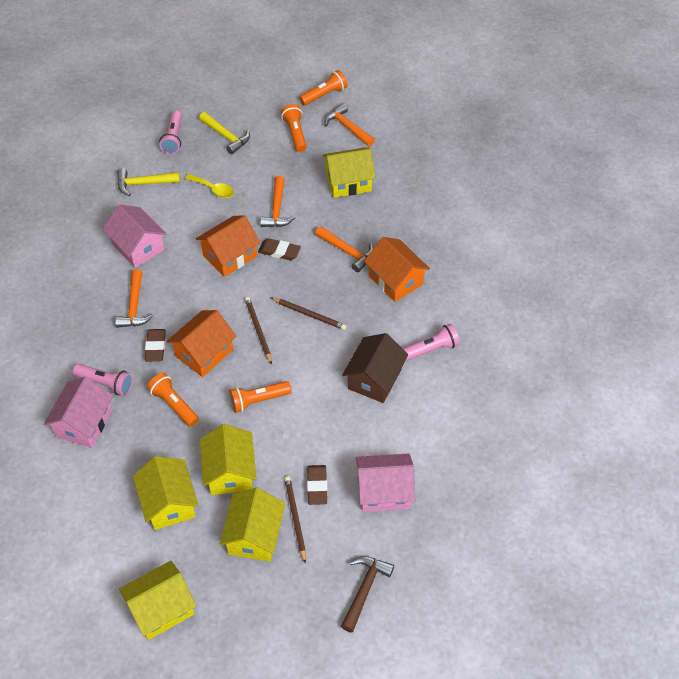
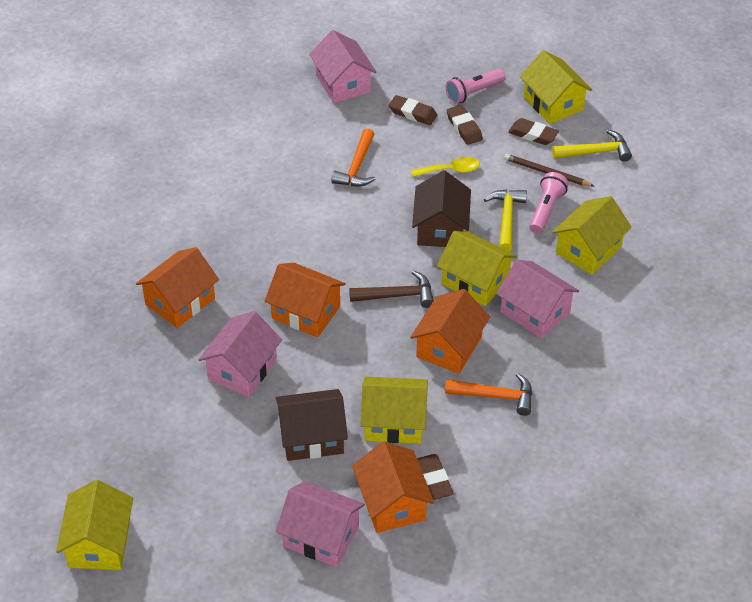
brown eraser: [145,329,166,362] [258,238,301,261] [307,465,327,505] = 3 -> [389,95,437,125] [417,454,454,500] [447,105,483,145] [508,118,559,145] = 4
brown house: [342,333,408,403] = 1 -> [276,389,348,461] [412,170,471,247] = 2
brown pencil: [245,297,272,364] [270,297,347,330] [284,476,306,563] = 3 -> [504,154,595,187] = 1
orange flashlight: [147,373,199,427] [229,381,291,413] [281,104,307,152] [299,70,347,105] = 4 -> none = 0
orange hammer: [115,269,153,328] [260,176,295,227] [315,226,374,272] [324,103,375,147] = 4 -> [331,128,375,186] [445,373,532,416] = 2
orange house: [167,310,237,377] [196,215,261,277] [364,237,430,302] = 3 -> [136,247,219,328] [265,263,345,337] [352,441,434,533] [410,289,490,374] = 4
pink flashlight: [73,364,133,396] [159,111,182,154] [403,324,460,361] = 3 -> [446,69,506,104] [529,172,568,234] = 2
pink house: [44,377,113,448] [103,204,167,268] [356,454,415,512] = 3 -> [198,311,282,397] [276,481,365,567] [309,30,377,103] [496,260,579,339] = 4

